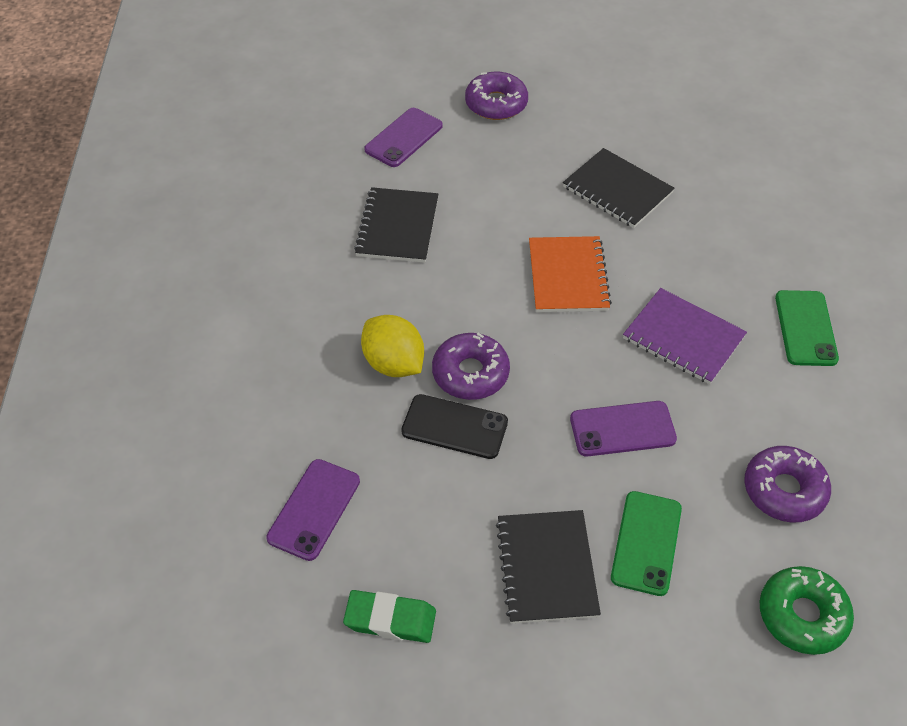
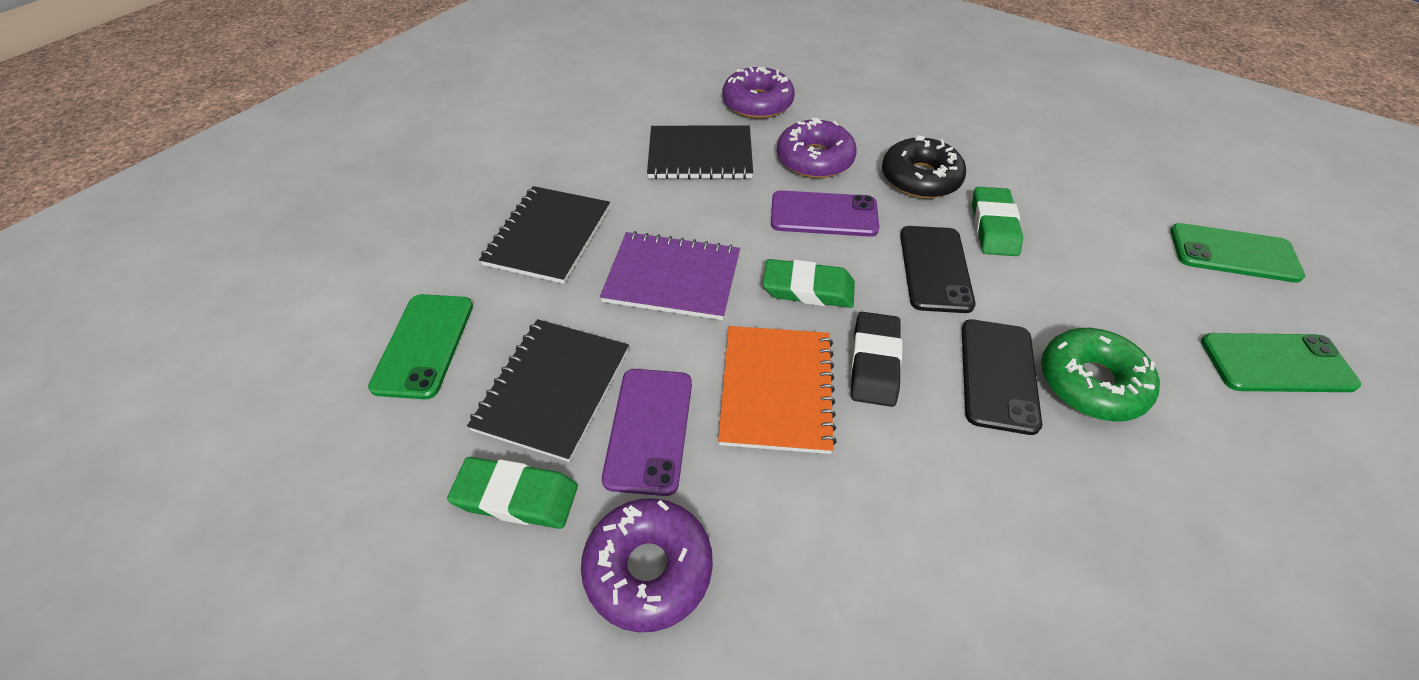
black donut: none = 0 -> [882,135,966,199] = 1
black eraser: none = 0 -> [851,312,902,407] = 1
black phone: [401,394,508,459] = 1 -> [900,226,976,313] [962,319,1042,435] = 2
green eraser: [343,590,436,643] = 1 -> [447,457,578,529] [763,259,855,308] [972,187,1023,256] = 3
green phone: [611,491,682,596] [775,290,839,366] = 2 -> [368,294,473,399] [1170,223,1305,283] [1201,333,1361,392] = 3
purple phone: [266,459,360,561] [364,108,443,167] [570,401,677,457] = 3 -> [602,369,692,496] [771,190,879,237] = 2
yellow lemon: [361,315,424,377] = 1 -> none = 0

